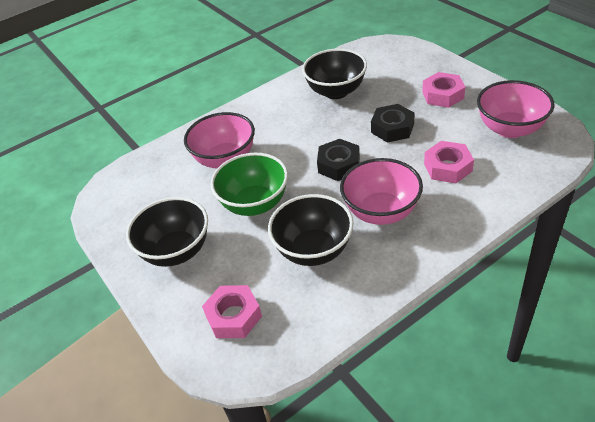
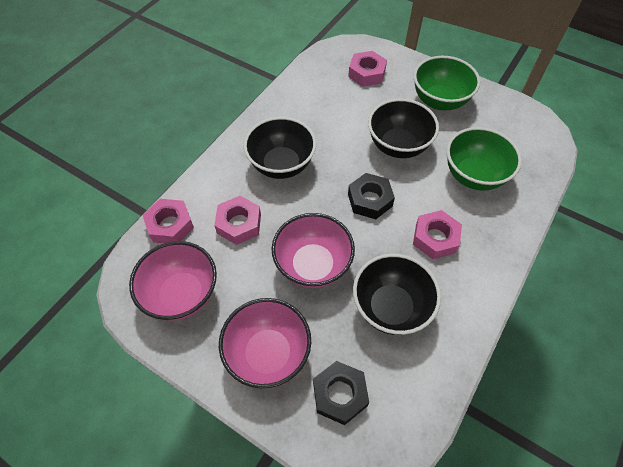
green bowl: [210,153,288,216] = 1 -> [414,56,480,110] [447,127,522,191] = 2
pink nut: [202,285,262,338] [422,72,465,108] [424,141,474,183] = 3 -> [143,199,194,243] [214,196,261,245] [348,51,387,87] [413,210,462,259] = 4

